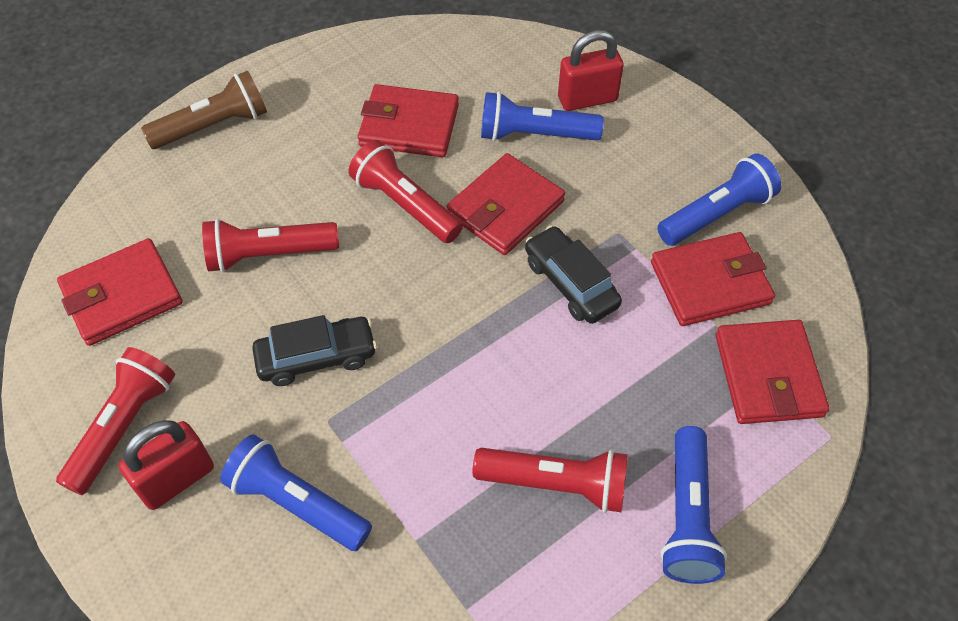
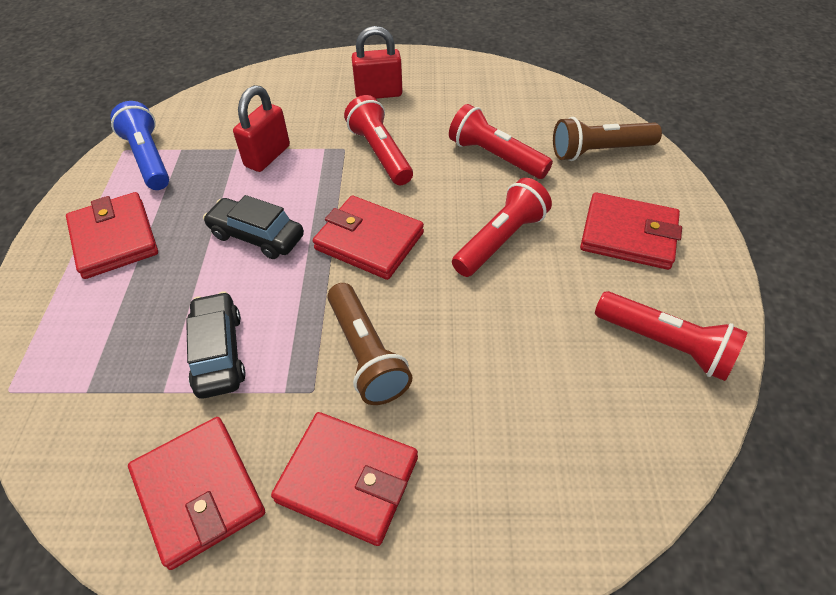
blue flashlight: [220,434,372,551] [481,92,604,141] [657,154,781,246] [660,426,727,584] = 4 -> [110,101,169,190] = 1
brown flashlight: [141,71,267,149] = 1 -> [327,283,412,405] [553,117,662,161] = 2

